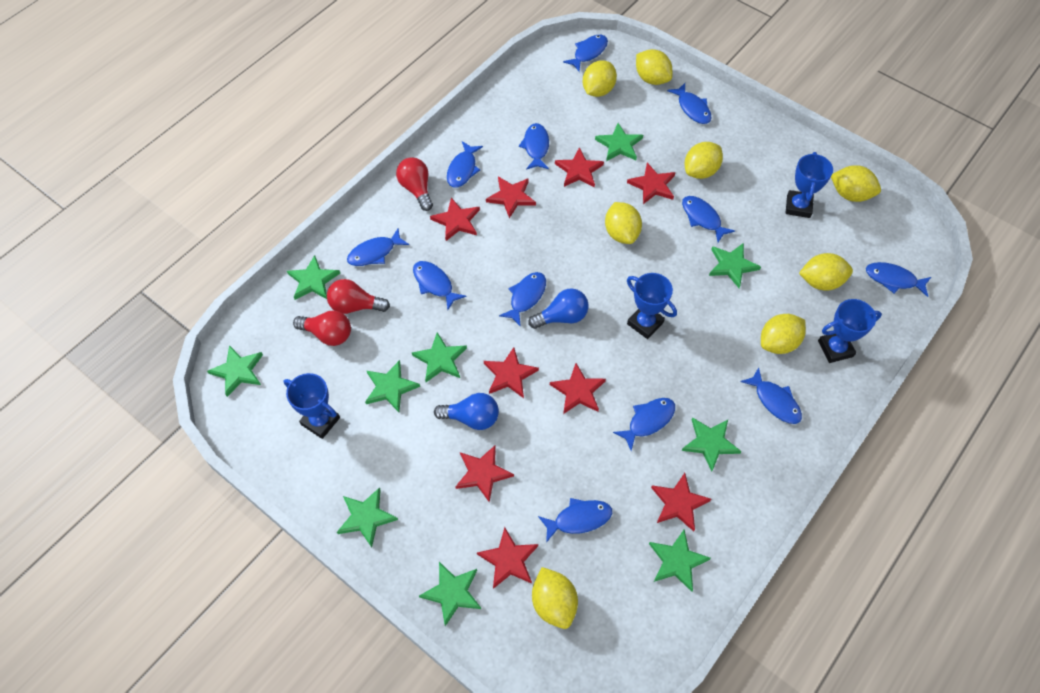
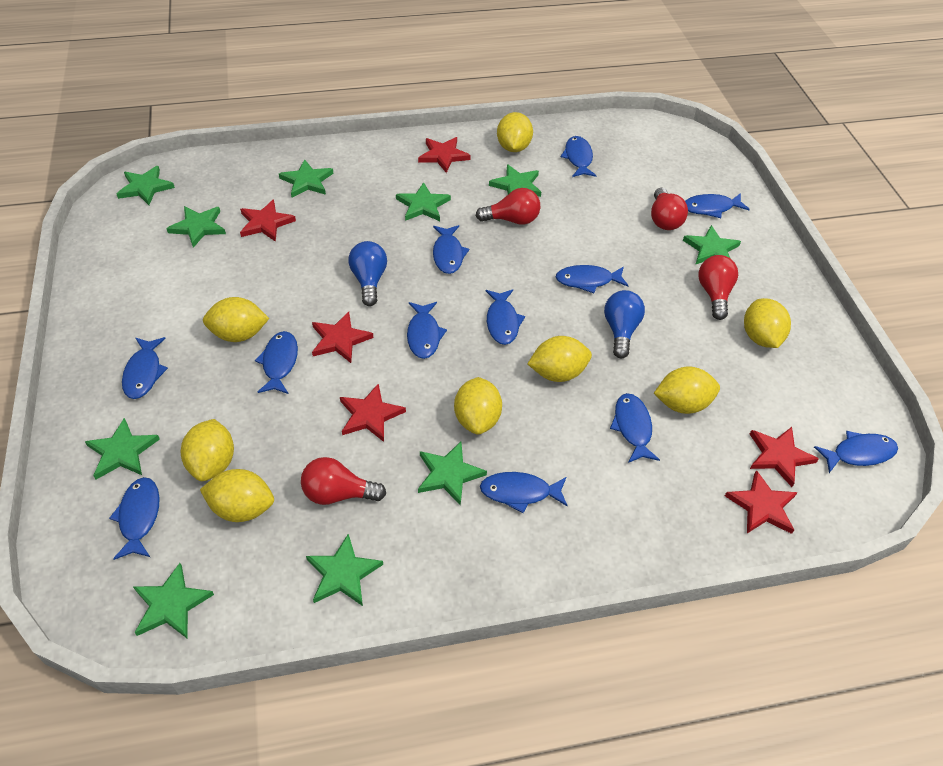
blue trophy: [284,373,340,439] [627,273,677,339] [786,152,833,218] [818,299,882,363] = 4 -> none = 0
red light bulb: [293,310,351,346] [327,279,390,314] [396,157,433,211] = 3 -> [301,457,386,505] [476,188,540,225] [651,188,688,230] [698,255,738,320] = 4
red star: [430,198,480,241] [455,446,514,502] [477,527,538,589] [484,347,539,398] [486,177,536,218] [550,363,606,414] [555,147,604,188] [627,163,675,204] [651,473,711,532] = 9 -> [240,200,296,242] [312,312,373,363] [340,383,406,442] [418,137,471,173] [725,470,798,534] [750,427,819,487] = 6

